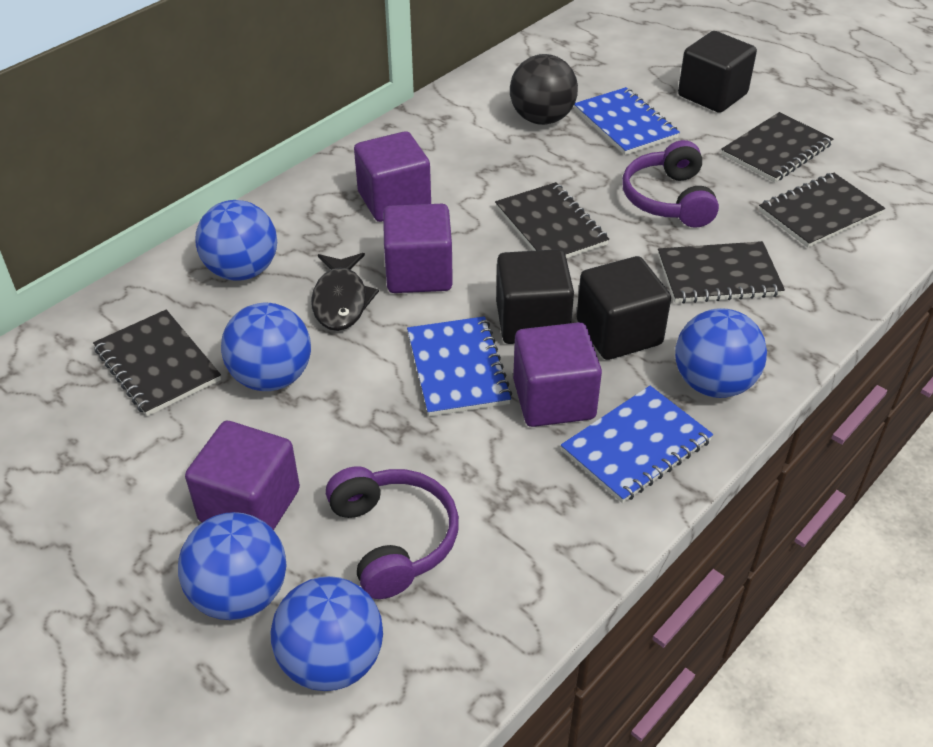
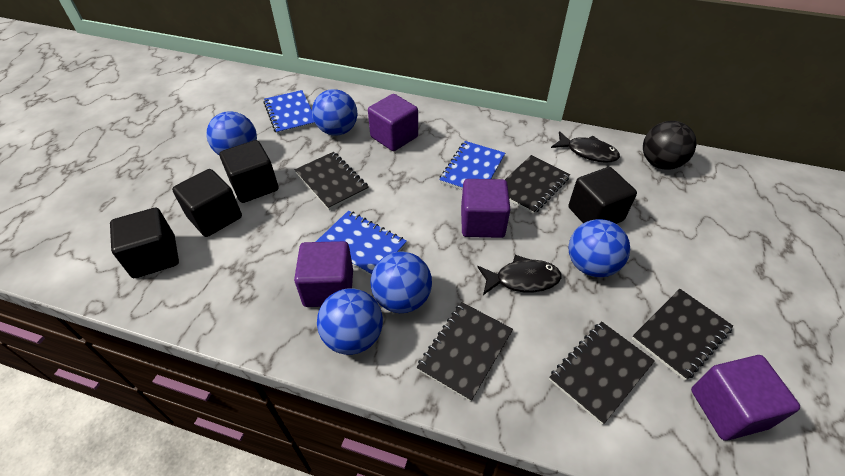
black cube: [496,249,574,344] [576,256,671,360] [678,31,757,113] = 3 -> [110,208,179,278] [172,169,242,237] [219,140,278,203] [568,167,637,224] = 4
black fish: [311,253,379,331] = 1 -> [477,255,561,295] [551,131,620,163] = 2
purple headphones: [326,466,459,599] [622,140,719,228] = 2 -> none = 0

